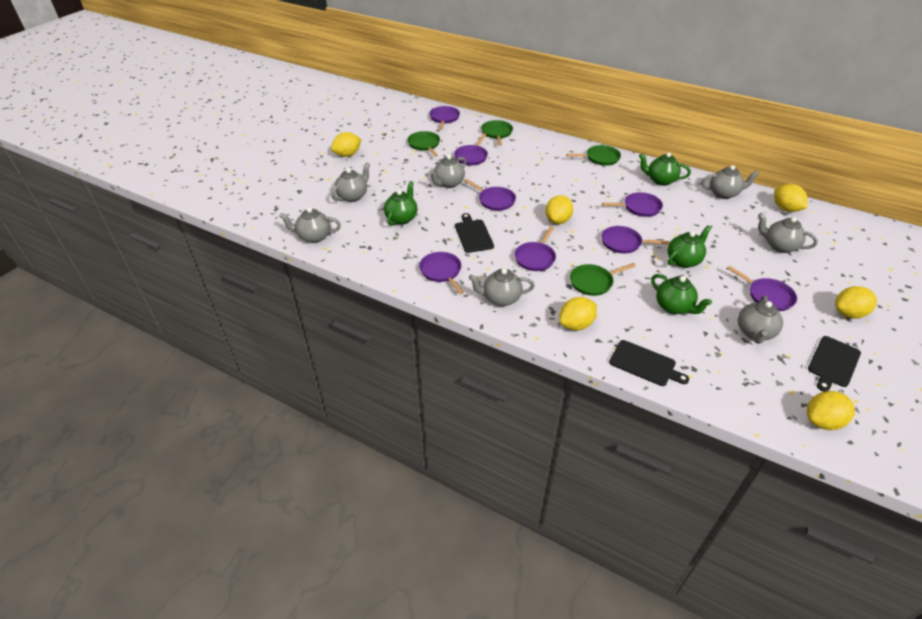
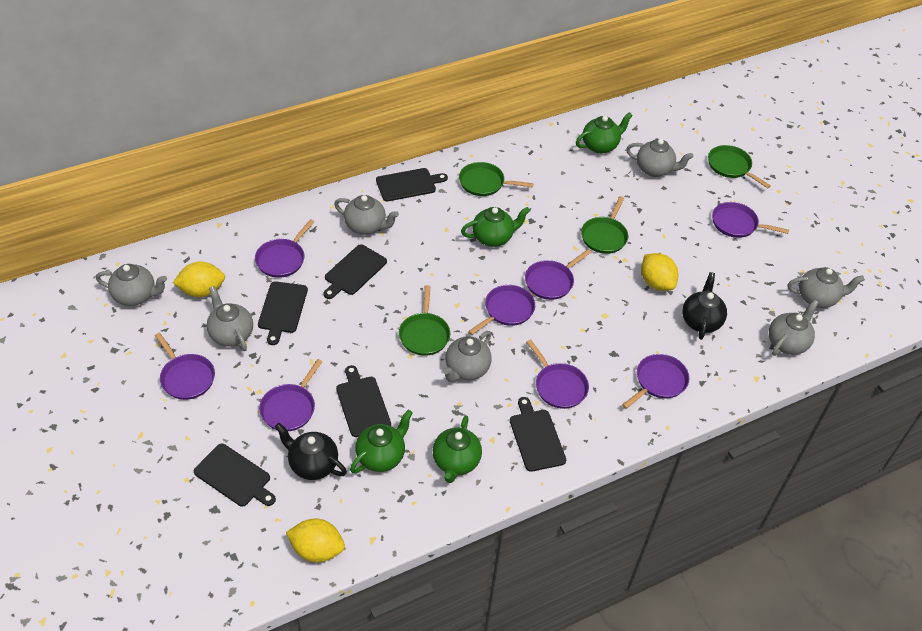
black cutting board: [455,213,494,253] [609,340,689,386] [808,336,861,392] = 3 -> [194,444,276,507] [258,281,308,345] [324,244,387,299] [336,365,391,437] [376,168,448,201] [510,397,566,472] = 6
black teapot: none = 0 -> [275,423,347,480] [682,272,727,340] = 2
yellow lemon: [331,132,361,157] [546,195,573,224] [559,297,597,330] [774,184,808,212] [807,391,855,430] [835,286,877,318] = 6 -> [173,261,225,297] [286,519,345,562] [641,253,678,291] = 3

